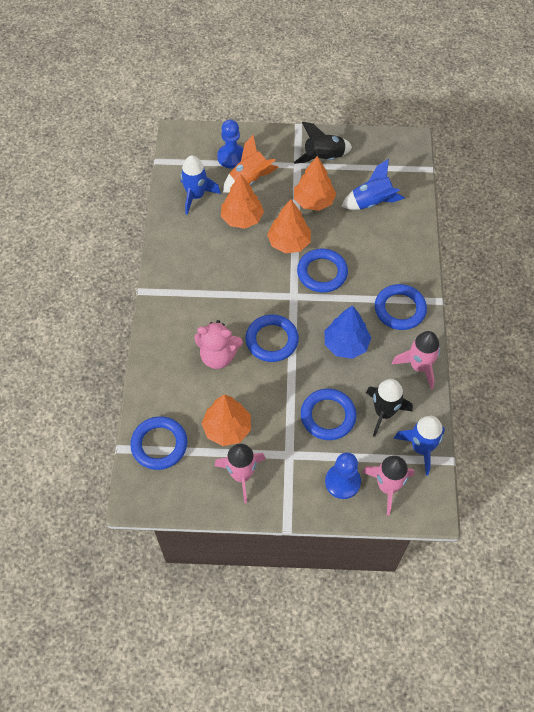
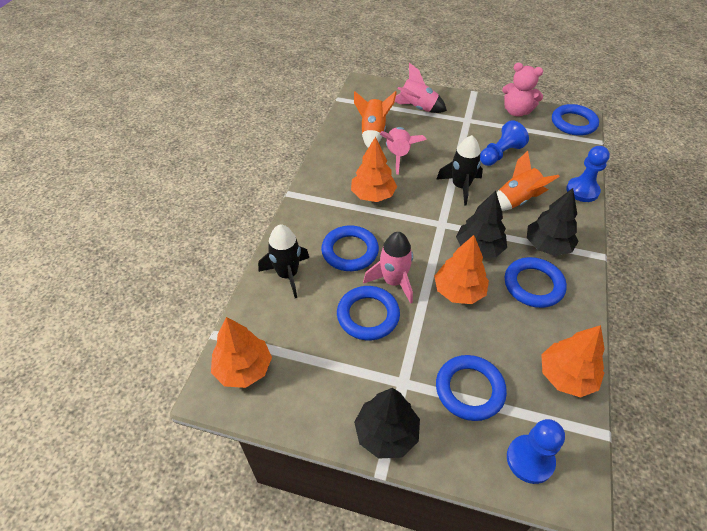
black tree: none = 0 -> [354,388,420,459] [456,191,507,258] [527,188,579,256] = 3
blue pawn: [217,119,244,168] [325,452,361,499] = 2 -> [480,120,529,166] [507,419,565,484] [566,146,610,202] = 3
blue rocket: [181,155,221,215] [341,159,405,210] [394,416,445,476] = 3 -> none = 0
blue tree: [324,305,371,359] = 1 -> none = 0
orange rocket: [223,135,278,193] = 1 -> [354,91,397,148] [497,151,560,211] = 2

